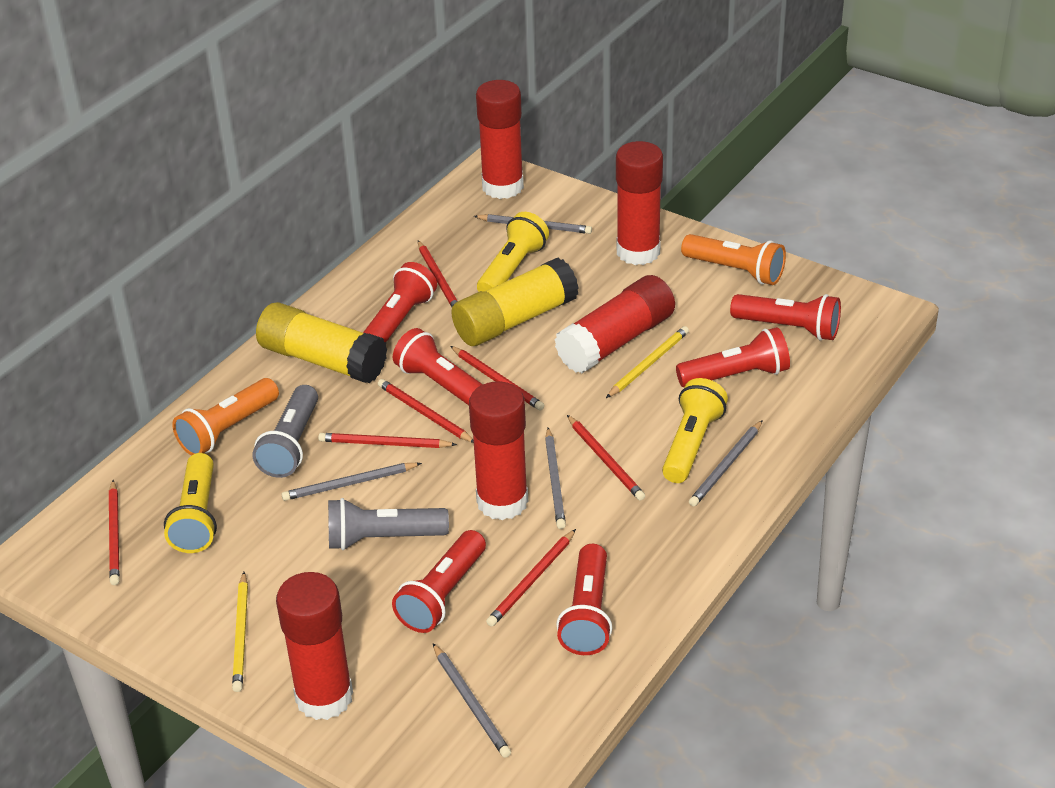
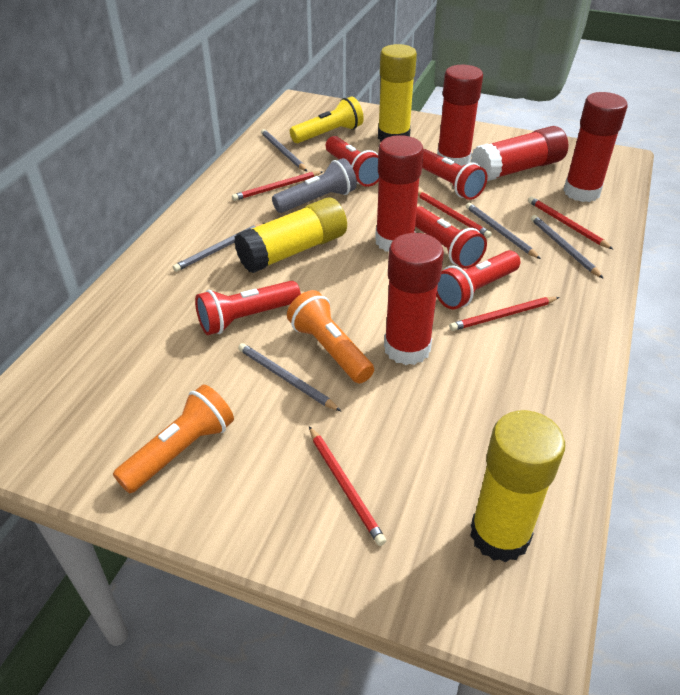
grey flashlight: [252,385,318,478] [328,498,449,550] = 2 -> [272,158,357,213] = 1
red flashlight: [363,262,437,342] [392,530,486,633] [393,328,483,405] [556,544,612,655] [676,327,790,387] [730,294,841,341] = 6 -> [195,281,301,335] [326,136,379,187] [415,206,487,269] [422,149,487,200] [436,250,521,309] = 5
red pencil: [109,480,120,585] [318,433,457,448] [378,379,474,443] [418,240,458,307] [450,346,544,411] [486,529,576,627] [567,415,645,501] = 7 -> [232,171,323,201] [309,426,386,546] [418,191,492,238] [449,297,559,331] [528,197,613,249] = 5
yellow flashlight: [164,453,217,553] [477,212,549,292] [662,378,728,483] = 3 -> [290,96,364,143] = 1
yellow glue stick: [256,302,387,383] [451,258,579,346] = 2 -> [234,198,347,273] [378,44,417,142] [470,410,565,563] = 3
yellow pencil: [232,572,248,692] [606,326,689,398] = 2 -> none = 0

